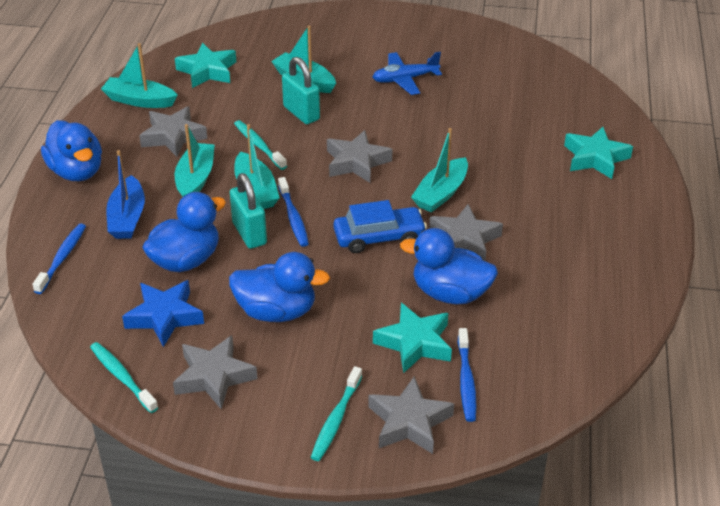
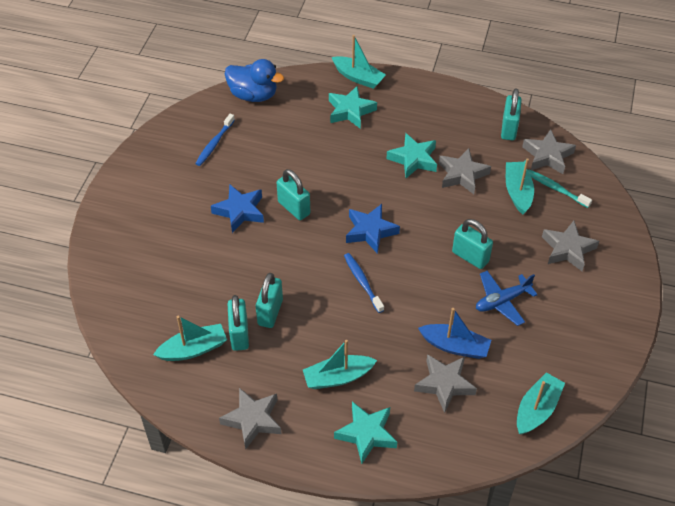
blue car: [333,200,427,253] = 1 -> none = 0
blue duck: [41,120,102,181] [142,192,226,272] [229,252,330,322] [400,228,498,304] = 4 -> [225,59,284,102] = 1
blue star: [122,280,204,347] = 1 -> [211,184,264,233] [346,204,400,254] = 2
blue toothbrush: [32,224,86,294] [278,177,309,247] [458,328,477,422] = 3 -> [195,114,235,166] [344,253,384,313] = 2
turquoise padlock: [230,173,267,249] [282,57,320,124] = 2 -> [228,295,249,351] [256,273,283,328] [277,169,310,220] [452,219,493,269] [501,88,522,140] = 5
turquoise toothbrush: [90,342,158,413] [234,120,287,170] [311,366,362,461] = 3 -> [528,170,592,208] = 1

